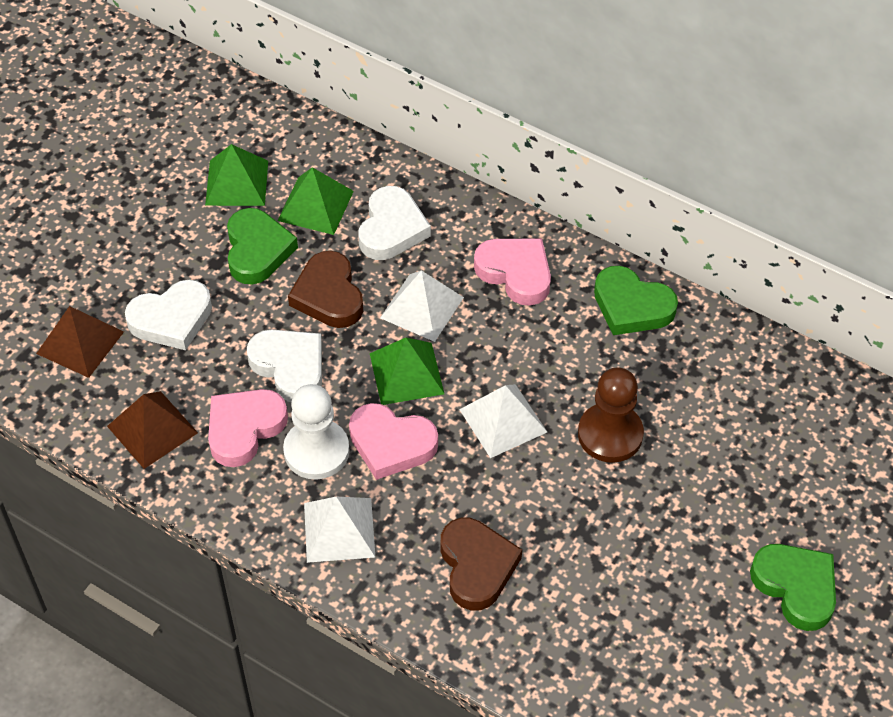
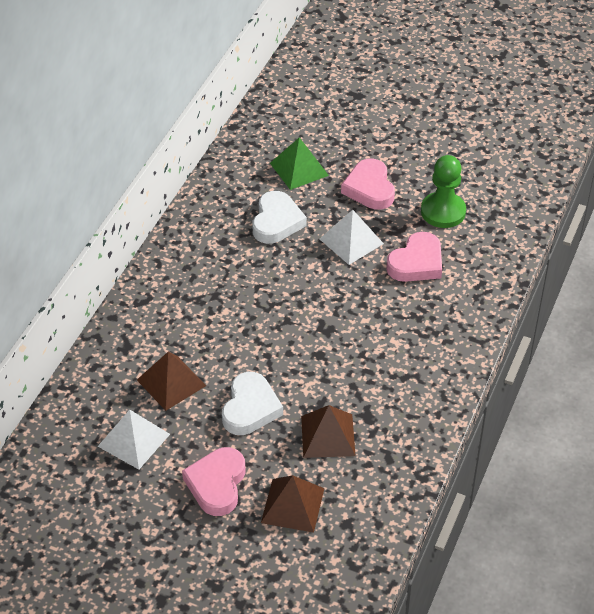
brown heart: [288,251,363,328] [441,518,522,611] = 2 -> none = 0
brown pawn: [578,367,644,463] = 1 -> none = 0
brown pyramid: [36,306,124,378] [107,391,198,469] = 2 -> [137,352,206,411] [261,475,325,533] [301,405,356,458] = 3
green heart: [227,208,298,285] [594,266,678,335] [750,544,836,631] = 3 -> none = 0
green pawn: none = 0 -> [421,155,466,228] = 1
green pyramid: [205,144,268,206] [278,167,354,235] [370,338,444,405] = 3 -> [270,137,329,190] = 1
white heart: [125,280,212,350] [247,329,322,402] [358,186,431,260] = 3 -> [222,372,283,435] [252,191,307,244] = 2
white pawn: [283,384,350,480] = 1 -> none = 0
white pyramid: [304,497,375,563] [380,270,464,342] [459,384,547,458] = 3 -> [98,410,170,470] [320,210,384,265] = 2

